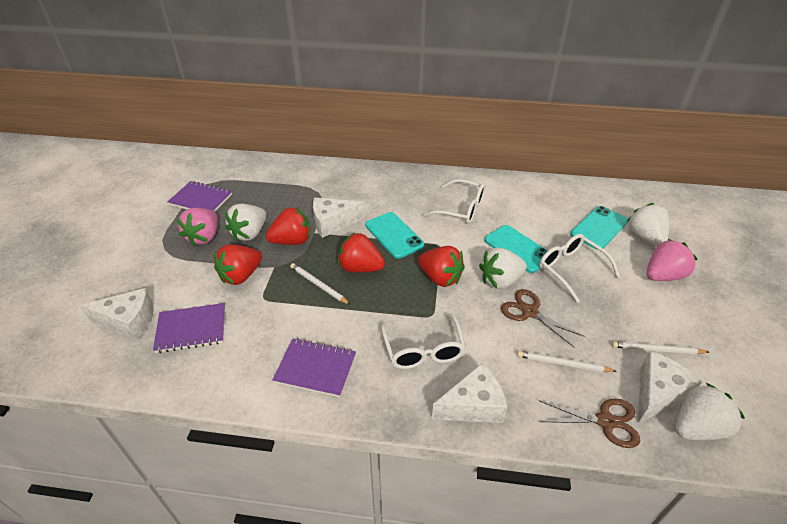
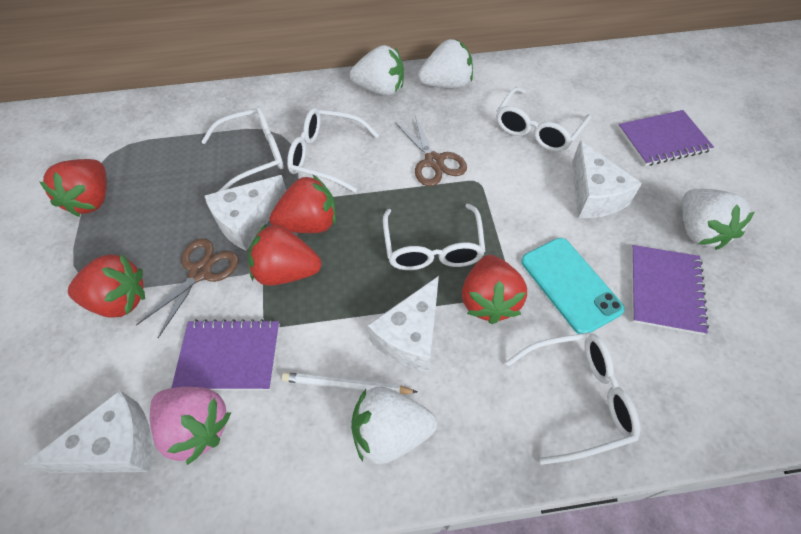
pink strawberry: [177,208,218,246] [647,239,697,281] = 2 -> [150,387,231,465] = 1
red strawberry: [214,244,262,285] [266,207,310,245] [338,232,385,272] [418,246,465,287] = 4 -> [40,159,107,217] [68,254,145,318] [248,224,321,286] [269,175,336,233] [462,255,527,324] = 5
turquoise phone: [365,212,424,259] [484,225,548,273] [570,206,628,250] = 3 -> [521,238,625,334] = 1
white glasses: [381,313,466,369] [423,179,486,224] [539,234,620,303] = 3 -> [201,106,284,192] [287,108,379,192] [383,204,485,270] [496,87,591,152] [505,332,640,465] = 5
white pencil: [290,263,350,305] [517,351,617,372] [612,341,709,354] = 3 -> [282,372,417,394] = 1

